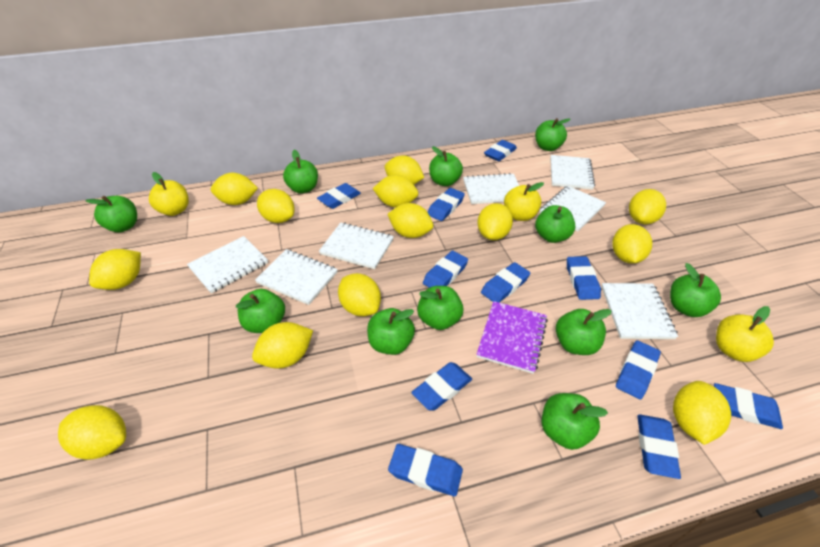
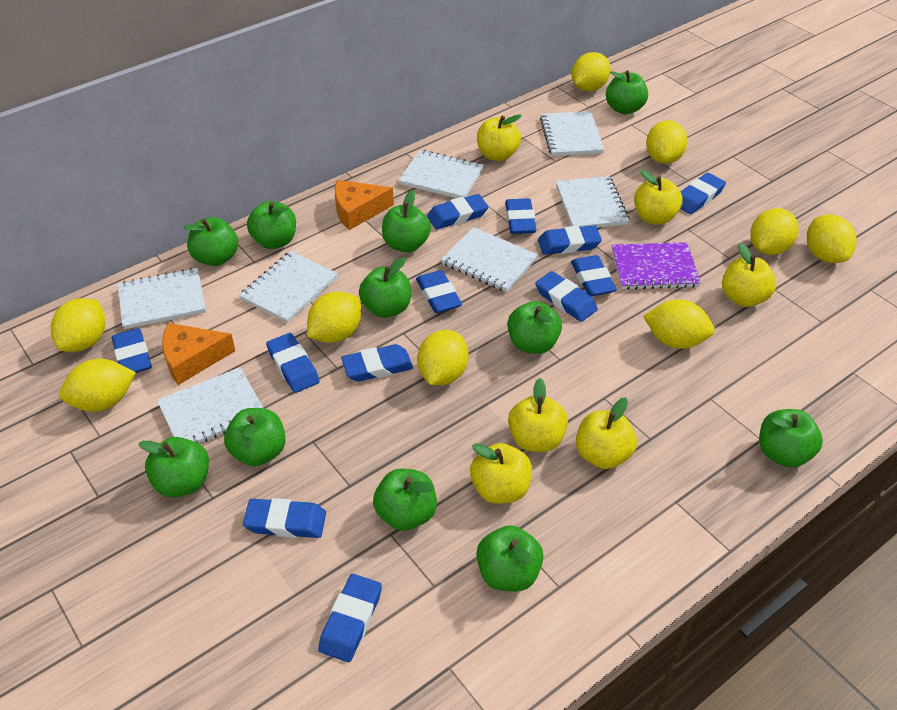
blue eraser: [317,183,361,209] [388,444,463,496] [412,362,472,410] [423,251,468,288] [428,188,465,221] [481,262,530,302] [484,140,517,161] [567,256,601,300] [616,340,661,399] [637,414,681,479] [714,383,783,429] = 11 -> [112,328,152,373] [243,498,326,538] [266,333,320,393] [318,574,382,662] [341,344,413,382] [416,270,462,313] [427,194,488,229] [505,198,537,234] [535,271,598,322] [538,225,602,255] [571,255,617,296] [680,173,726,214] = 12
orange cheese: none = 0 -> [162,323,235,385] [335,180,394,230] = 2
yellow apple: [149,172,189,216] [504,182,544,221] [716,306,774,362] = 3 -> [470,443,532,504] [477,114,522,161] [508,378,568,452] [576,397,637,469] [634,170,683,225] [722,243,776,307] = 6
yellow lemon: [58,405,126,460] [89,249,141,290] [211,173,258,205] [252,322,313,369] [257,189,295,223] [338,273,381,316] [373,175,418,208] [385,155,424,185] [388,203,433,238] [477,203,513,240] [612,224,652,264] [629,189,666,224] [673,381,731,445] = 13 -> [51,298,106,352] [59,359,136,412] [307,292,361,343] [417,330,469,385] [571,52,611,92] [643,299,715,349] [646,120,687,164] [750,208,799,255] [807,215,857,263] = 9

